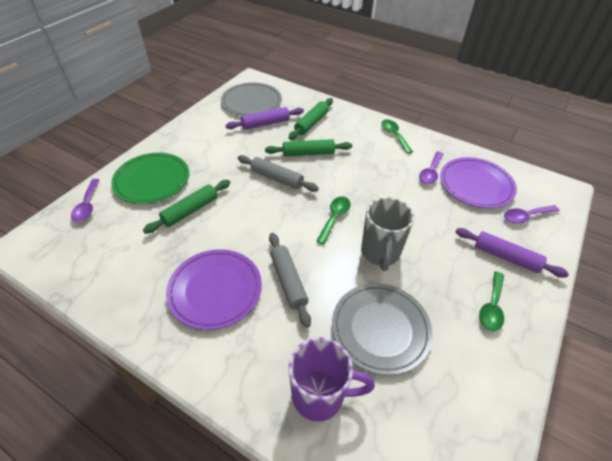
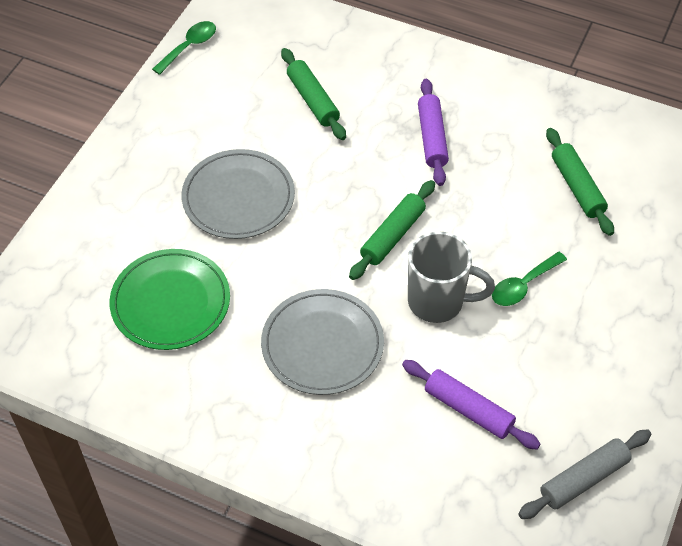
green spoon: [316,196,351,244] [381,119,413,154] [479,271,504,331] = 3 -> [152,21,216,75] [492,252,567,306] = 2
grey rolling pin: [238,155,319,192] [269,233,311,328] = 2 -> [519,429,652,519] = 1
purple mug: [289,337,375,422] = 1 -> none = 0
purple plate: [166,249,262,330] [440,157,517,208] = 2 -> none = 0
purple spoon: [71,179,100,222] [419,151,443,184] [504,205,560,224] = 3 -> none = 0

